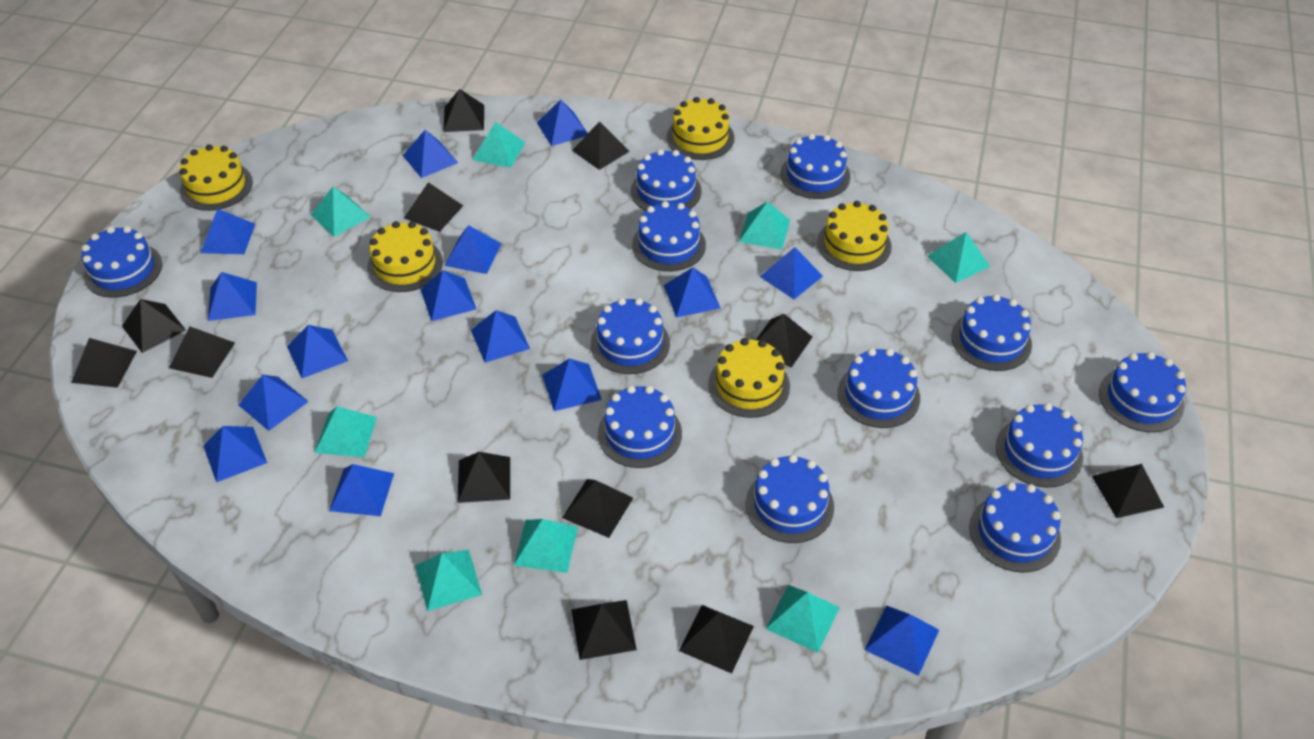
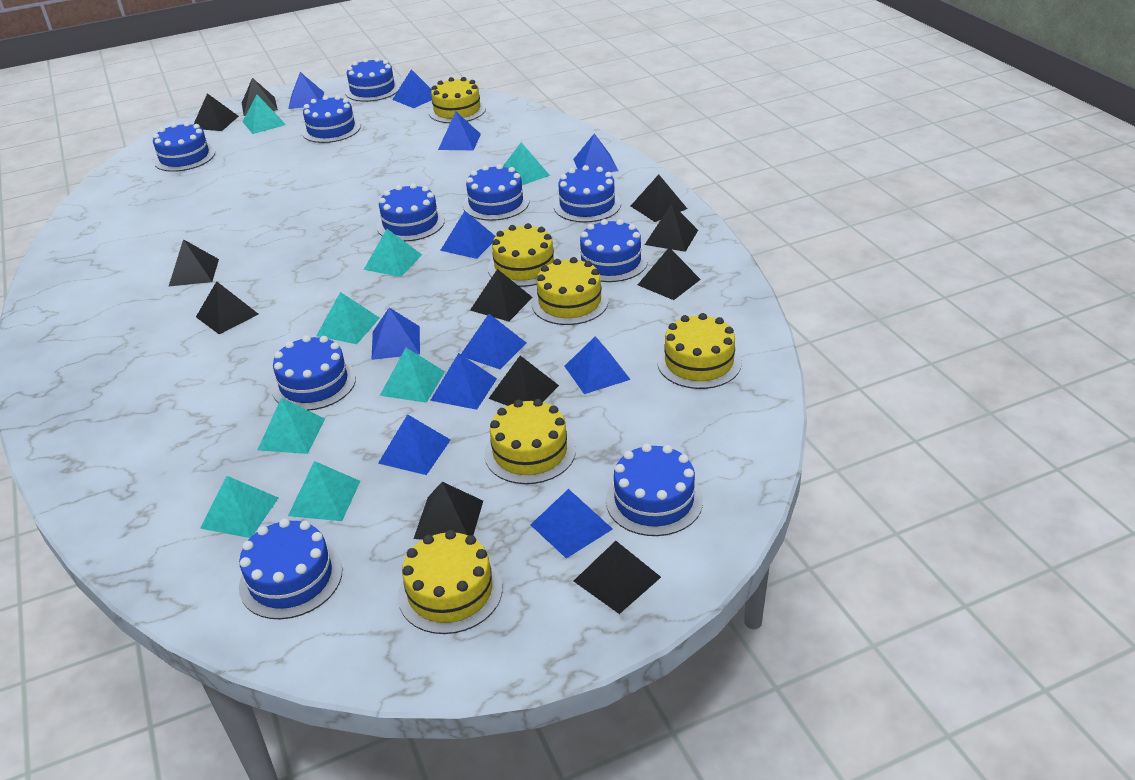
black pyramid: [71,338,137,388] [122,299,186,353] [169,327,235,378] [404,182,464,232] [443,89,484,132] [457,452,510,503] [562,479,633,538] [571,600,637,660] [572,121,630,170] [679,605,754,673] [756,314,812,368] [1092,464,1164,518] = 12 -> [168,239,219,287] [193,93,239,131] [196,281,258,334] [242,78,278,116] [414,482,483,540] [470,269,533,321] [488,356,559,406] [574,541,661,614] [631,174,687,222] [638,247,701,300] [645,204,698,252] = 11
blue cake: [81,226,162,298] [591,298,670,374] [598,386,682,468] [631,149,702,211] [632,201,706,271] [746,455,834,543] [780,134,851,199] [837,348,920,428] [951,294,1032,371] [969,482,1061,573] [996,403,1083,488] [1099,352,1186,432] = 12 -> [153,122,215,172] [239,518,342,619] [272,335,356,411] [302,95,361,143] [345,58,400,102] [376,183,445,242] [463,164,529,221] [554,165,621,223] [576,219,648,282] [606,444,703,536] = 10
blue pyramid: [201,209,255,254] [203,426,267,482] [208,272,257,321] [239,375,309,431] [287,325,348,378] [329,464,394,516] [403,130,458,178] [421,270,476,321] [444,225,501,274] [471,310,530,363] [537,99,588,146] [542,358,602,411] [664,267,720,317] [760,247,823,299] [865,605,939,676] = 15 -> [288,72,324,109] [371,308,420,360] [378,414,451,475] [392,69,432,108] [430,353,497,410] [438,112,481,150] [440,211,496,259] [461,314,526,369] [530,489,613,558] [564,336,631,394] [573,133,618,172] = 11
yellow cake: [179,144,253,211] [367,221,443,292] [667,97,735,160] [708,338,790,418] [817,201,892,271] = 5 -> [398,530,503,634] [429,77,486,123] [485,399,576,484] [488,223,560,287] [532,257,609,325] [657,313,742,389] = 6

